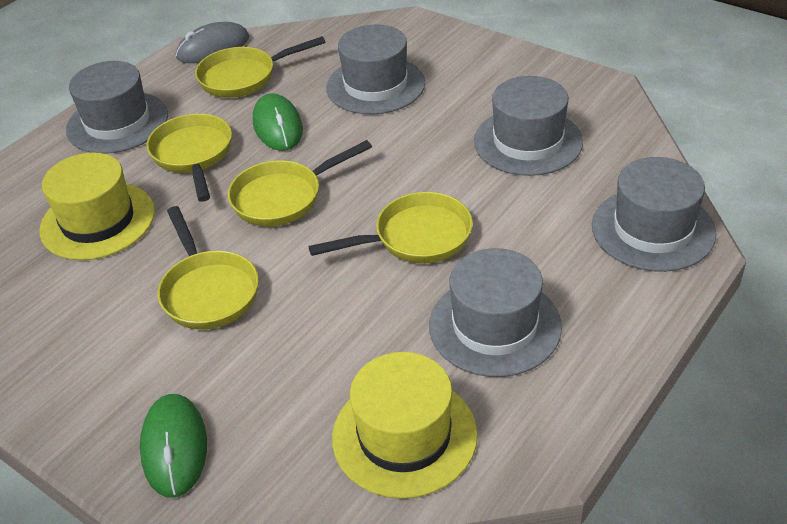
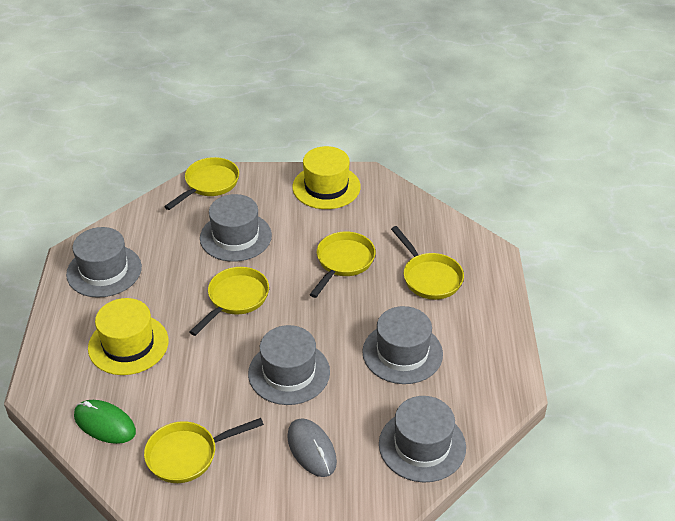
green mouse: [140,394,207,498] [253,93,303,151] = 2 -> [74,400,136,444] = 1

